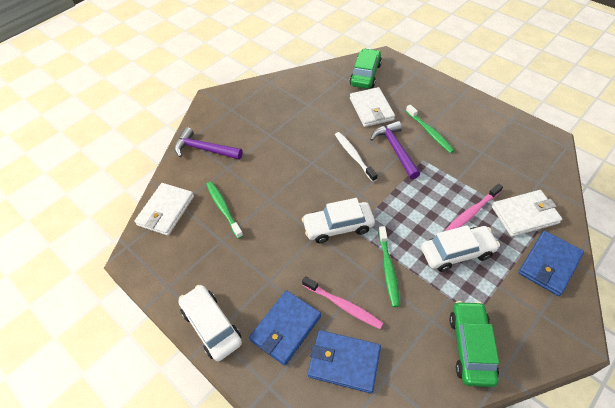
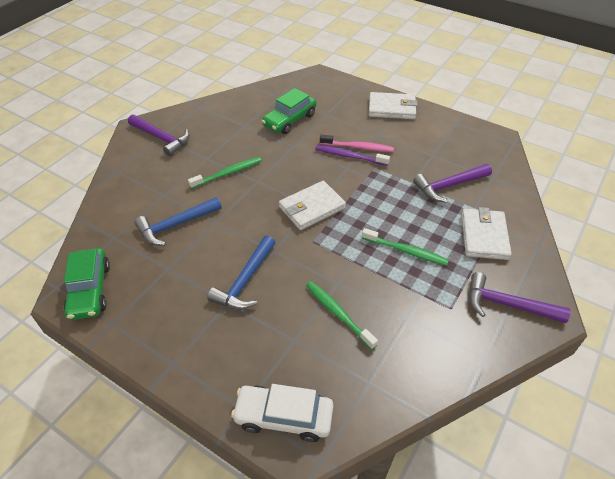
blue hammer: none = 0 -> [135,197,222,246] [207,236,275,310] = 2
blue wallet: [249,291,321,366] [308,330,381,393] [518,231,584,296] = 3 -> none = 0
pink toothbrush: [302,276,383,329] [445,183,503,231] = 2 -> [320,135,394,152] = 1
purple hammer: [175,127,243,159] [370,121,420,179] = 2 -> [128,115,190,156] [413,164,492,202] [469,272,571,323] = 3
purple toothbrush: none = 0 -> [315,145,390,166] = 1
white car: [178,285,242,361] [302,198,375,243] [421,225,500,272] = 3 -> [231,384,333,442] = 1
white toothbrush: [335,132,377,182] = 1 -> none = 0

